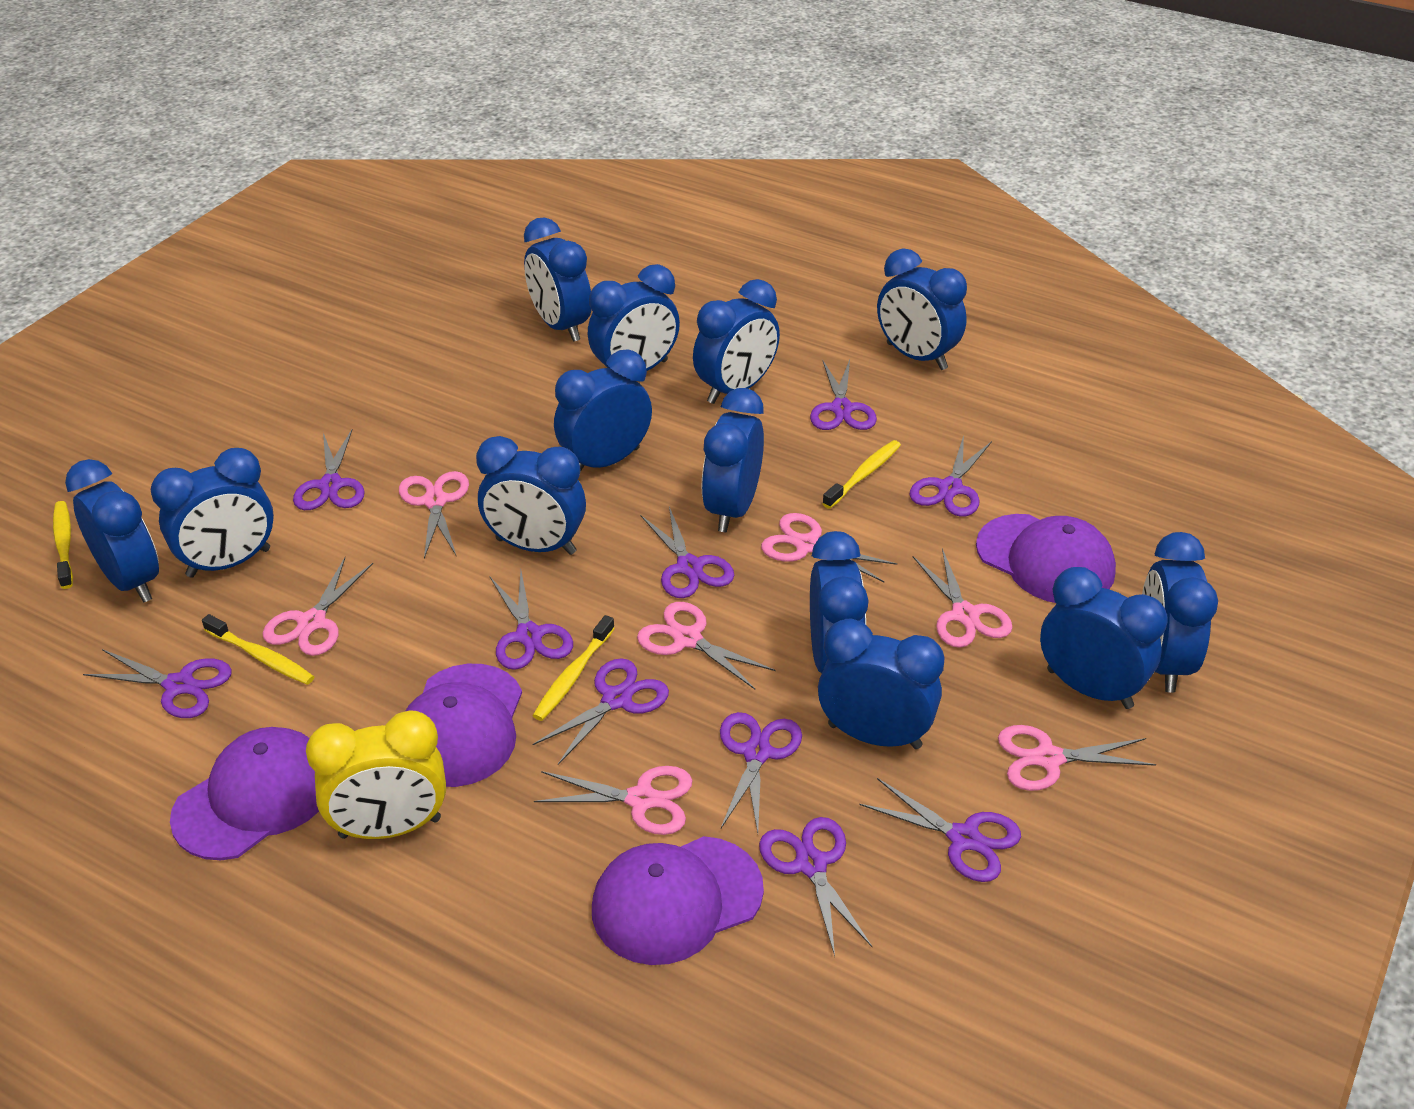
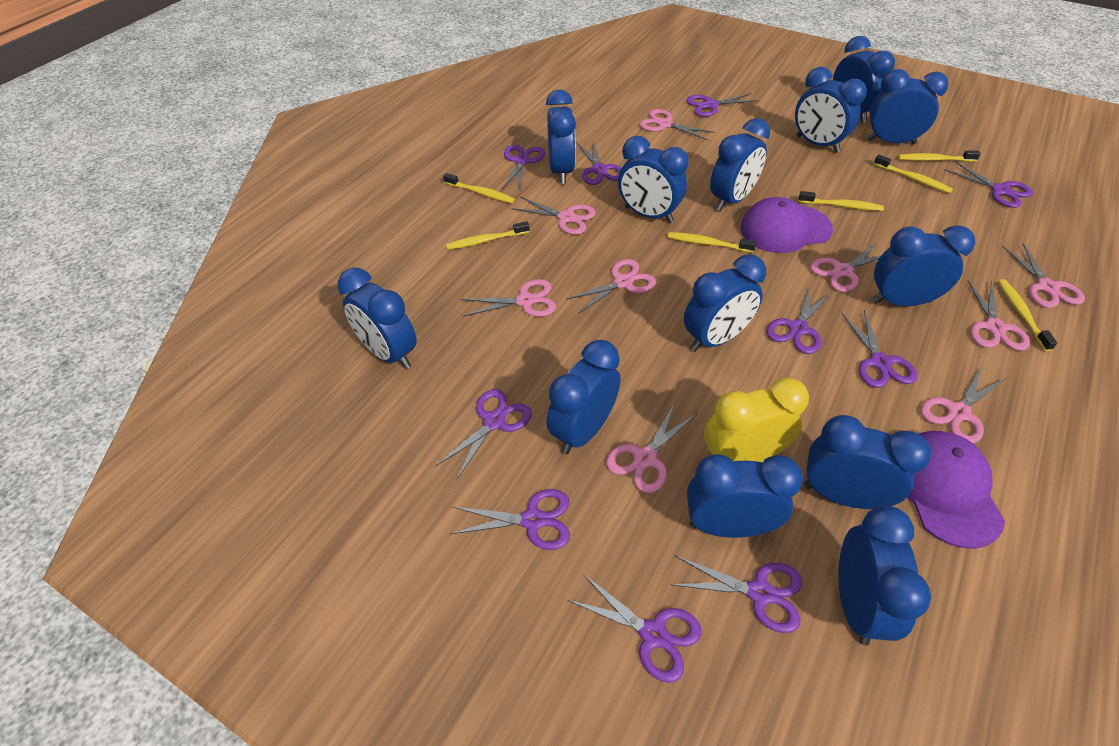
pink scissors: [262,558,373,656] [399,471,469,558] [534,766,692,835] [637,602,776,689] [761,513,897,582] [913,549,1013,648] [998,725,1156,791] = 7 -> [461,279,556,317] [512,196,596,235] [566,259,656,314] [606,403,697,493] [640,109,715,140] [810,242,881,292] [921,367,1006,444] [967,280,1030,351] [1002,243,1085,308] = 9
purple cap: [170,727,319,860] [406,664,522,787] [592,836,764,965] [976,514,1116,603] = 4 -> [740,197,833,253] [907,431,1005,549] = 2
yellow toothbrush: [53,501,73,589] [202,614,314,685] [533,615,615,721] [822,440,901,509] = 4 -> [443,173,515,203] [446,221,530,250] [668,232,756,253] [798,191,884,211] [873,155,953,193] [898,150,981,162] [998,279,1057,351] = 7

